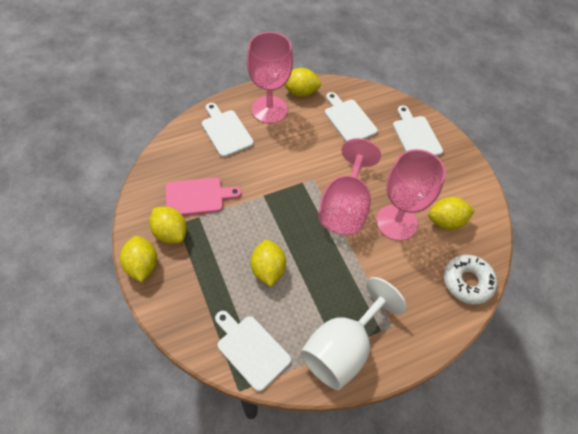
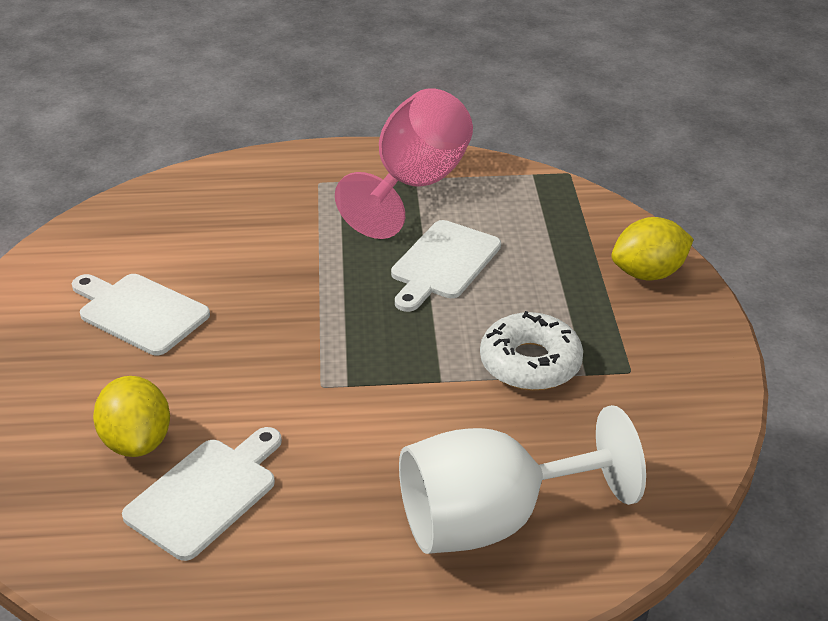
pink cutting board: [165,177,242,216] = 1 -> none = 0
pink goblet: [247,32,293,124] [318,138,381,235] [376,149,446,241] = 3 -> [335,89,473,239] = 1
white cutting board: [202,103,254,157] [215,311,291,392] [325,92,378,142] [393,105,443,156] = 4 -> [72,274,210,355] [122,427,282,561] [391,220,501,312] = 3
yellow lemon: [120,236,157,282] [149,206,187,244] [251,240,286,287] [284,68,321,97] [429,197,474,230] = 5 -> [93,376,170,457] [611,217,694,280] = 2

